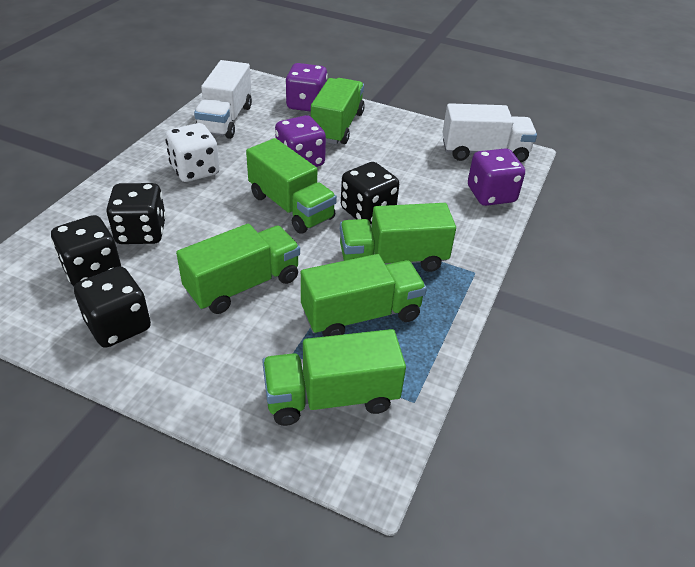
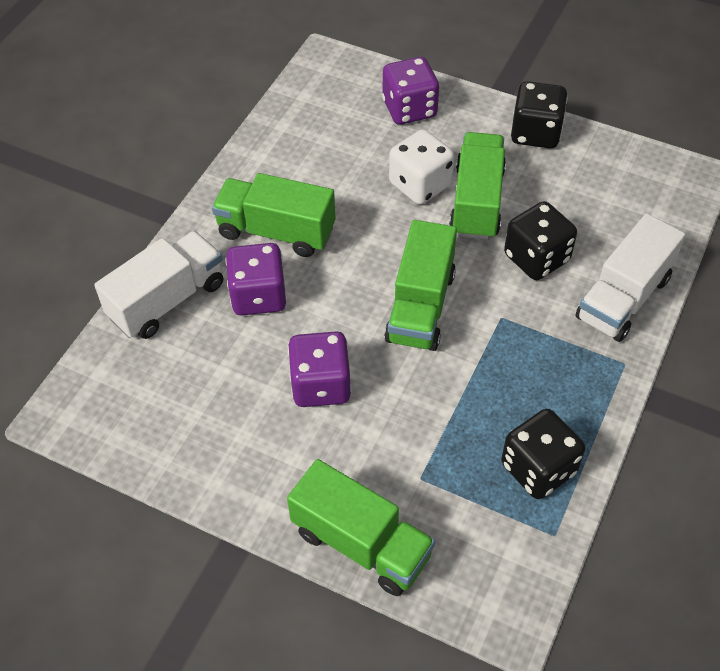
black dice: [51,215,121,286] [74,266,151,348] [106,183,166,244] [341,162,399,224] = 4 -> [501,409,585,499] [504,201,577,280] [511,81,568,148] = 3
green truck: [176,224,300,314] [246,138,337,234] [262,329,406,426] [301,254,427,337] [311,78,365,144] [340,203,456,272] = 6 -> [212,173,336,257] [287,459,435,596] [384,220,457,351] [449,132,506,240] = 4

